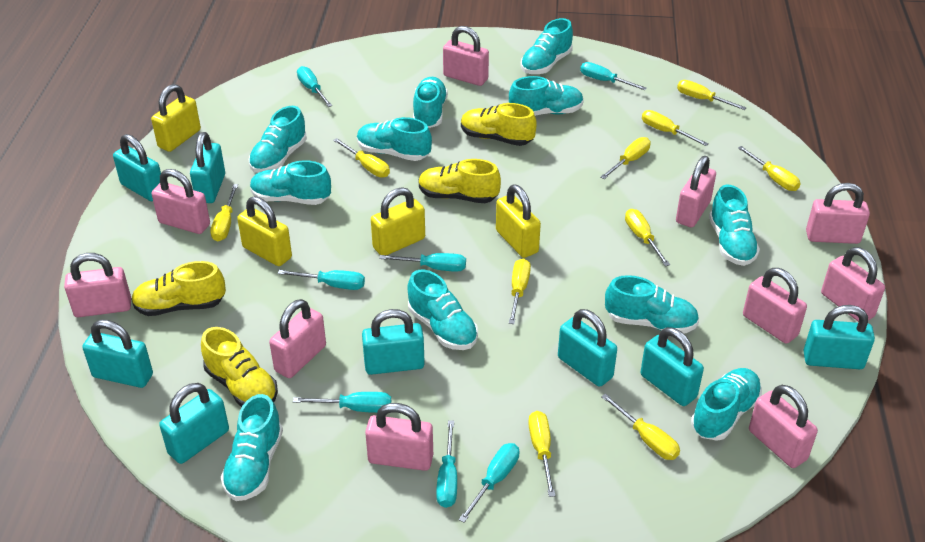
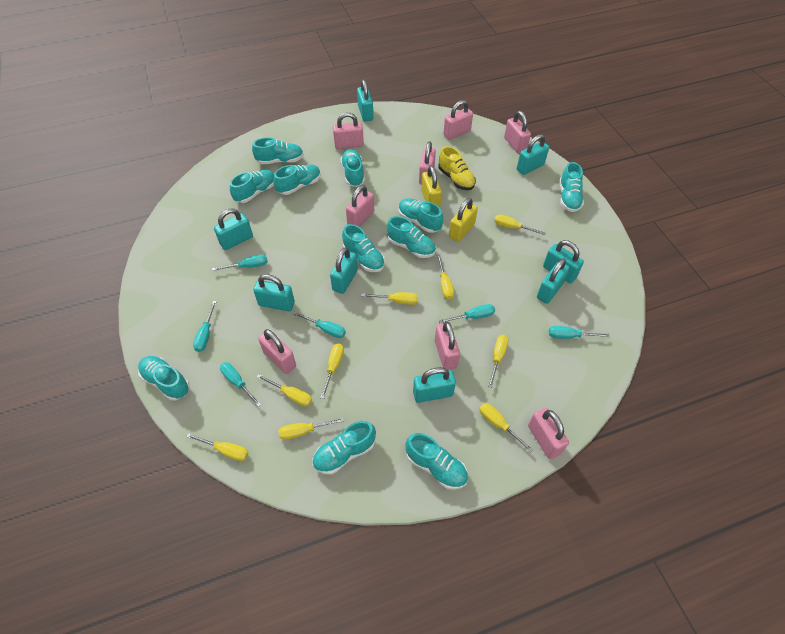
pink padlock: [64,253,131,317] [152,169,210,234] [269,299,326,378] [365,403,433,471] [443,26,489,86] [676,156,716,228] [743,268,807,344] [749,385,818,468] [806,183,870,244] [821,247,885,322] = 10 -> [258,329,296,374] [333,113,364,149] [346,185,374,227] [419,141,436,185] [435,322,460,370] [443,100,473,140] [504,111,531,154] [528,408,569,459] = 8
turquoise screwdriver: [278,270,365,290] [293,392,391,413] [297,66,333,107] [379,253,466,272] [436,420,457,508] [459,443,519,523] [580,62,647,90] = 7 -> [193,301,217,352] [212,254,268,271] [220,362,262,407] [293,311,346,338] [439,304,495,323] [549,326,610,339] = 6
yellow padlock: [151,84,201,152] [237,196,292,266] [371,187,425,255] [496,185,541,258] = 4 -> [421,166,442,208] [449,198,478,242] = 2
yellow screwdriver: [210,184,238,241] [333,138,390,177] [509,258,531,324] [528,411,555,497] [600,137,651,179] [601,393,680,460] [625,209,670,266] [642,110,709,146] [677,80,747,110] [738,146,800,191] = 10 -> [186,433,249,461] [257,374,312,407] [279,418,344,440] [320,343,344,399] [362,292,418,305] [437,254,454,300] [479,403,533,452] [488,335,508,388] [494,215,546,235] = 9
yellow shoe: [131,261,226,316] [201,327,278,407] [418,159,501,203] [461,103,537,146] = 4 -> [438,146,476,190] = 1

